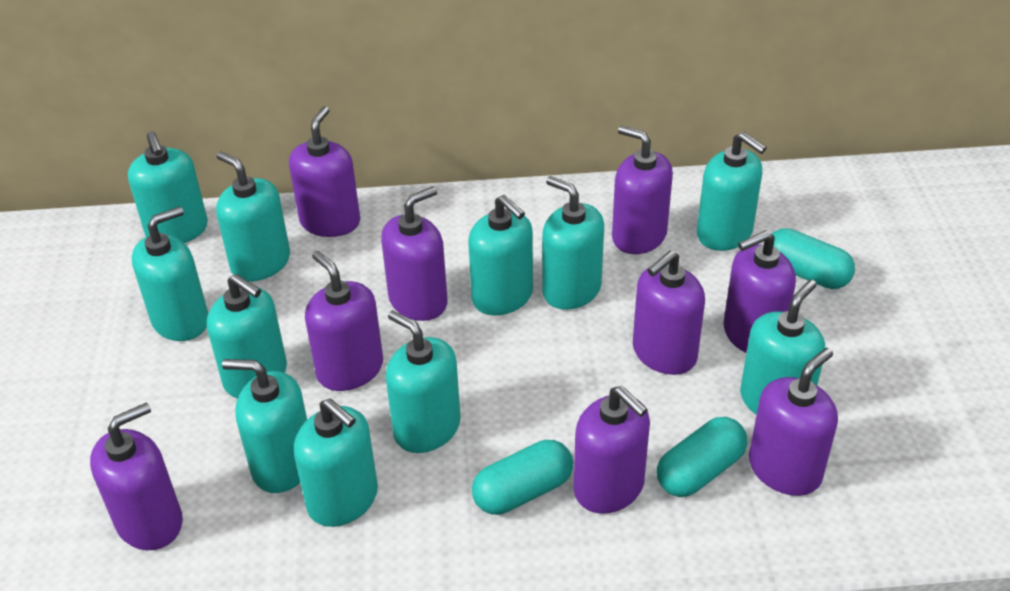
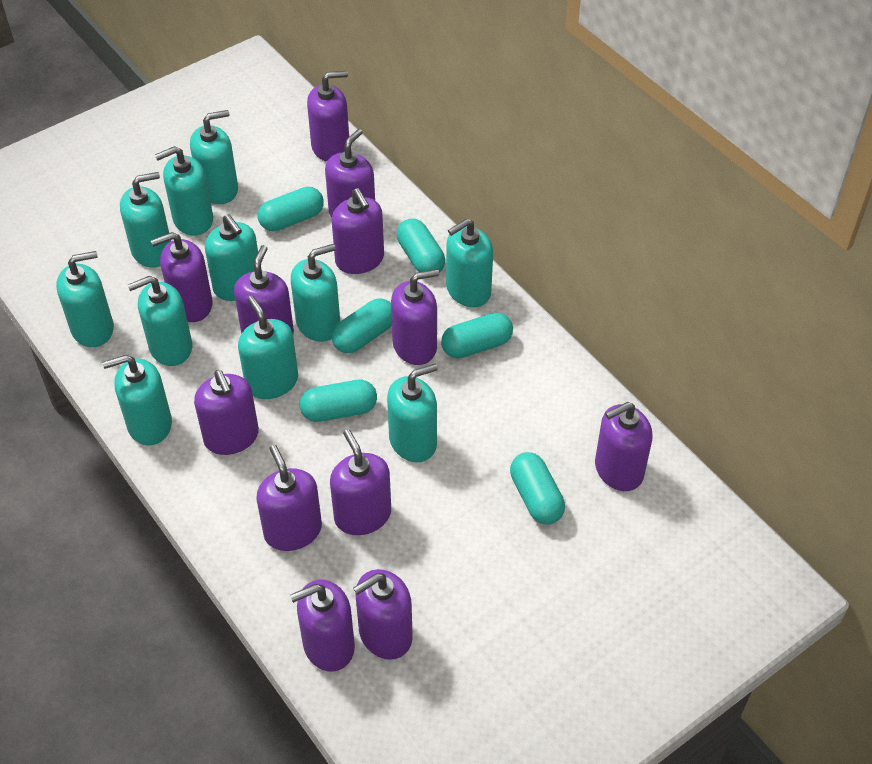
purple soap dispenser: [90,402,183,550] [289,106,360,237] [305,251,383,391] [381,187,448,321] [574,386,650,514] [612,125,673,254] [633,251,705,375] [723,230,796,353] [749,348,838,496] = 9 -> [151,232,213,322] [194,370,259,455] [234,245,294,334] [256,445,322,551] [290,580,355,672] [307,71,349,162] [325,129,375,217] [330,429,391,535] [332,188,384,274] [353,569,413,660] [391,269,439,365] [595,402,653,491] = 12
turquoise capsule: [472,440,573,515] [657,417,747,497] [772,228,855,289] = 3 -> [258,187,324,231] [300,380,377,422] [331,298,392,353] [397,218,445,273] [441,313,513,358] [510,452,565,525] = 6

